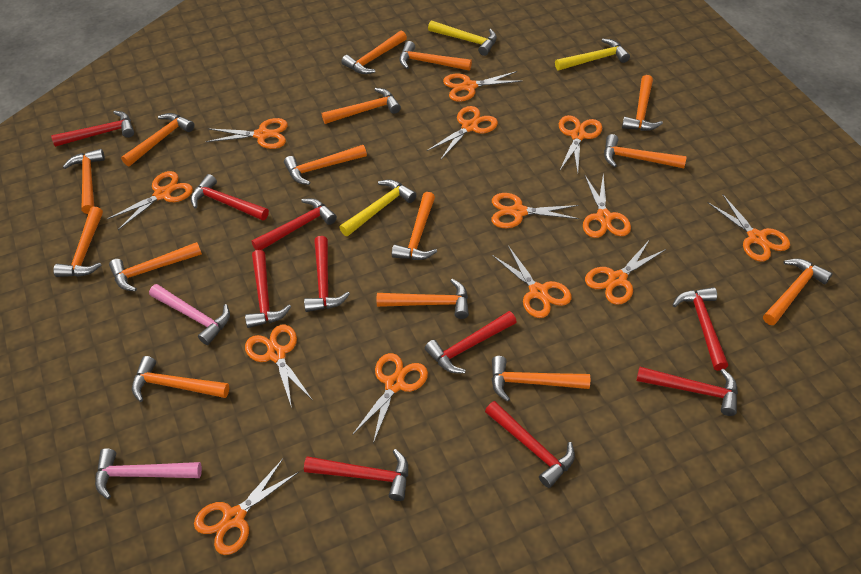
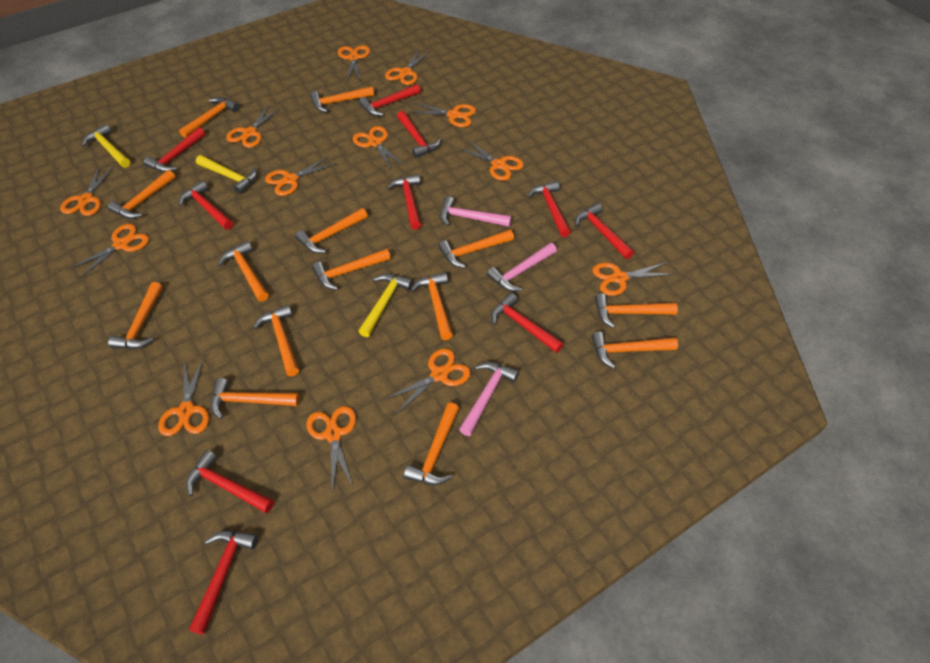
orange hammer: [53,207,103,277] [63,149,105,214] [109,242,202,292] [121,113,195,167] [132,356,229,402] [284,145,367,185] [322,88,401,124] [341,30,407,74] [377,279,469,319] [392,192,437,260] [399,41,472,71] [491,356,590,402] [604,134,687,168] [622,75,663,131] [763,258,833,325] = 15 -> [108,170,175,219] [108,282,163,349] [179,97,239,138] [211,378,299,419] [218,241,269,302] [253,305,299,376] [295,208,368,253] [310,86,374,112] [312,249,391,290] [404,403,459,485] [411,272,453,340] [438,229,514,268] [591,332,678,368] [595,293,678,328] = 14
pink hammer: [95,448,202,499] [149,284,230,345] = 2 -> [440,196,511,227] [459,362,519,436] [487,243,557,291] = 3

